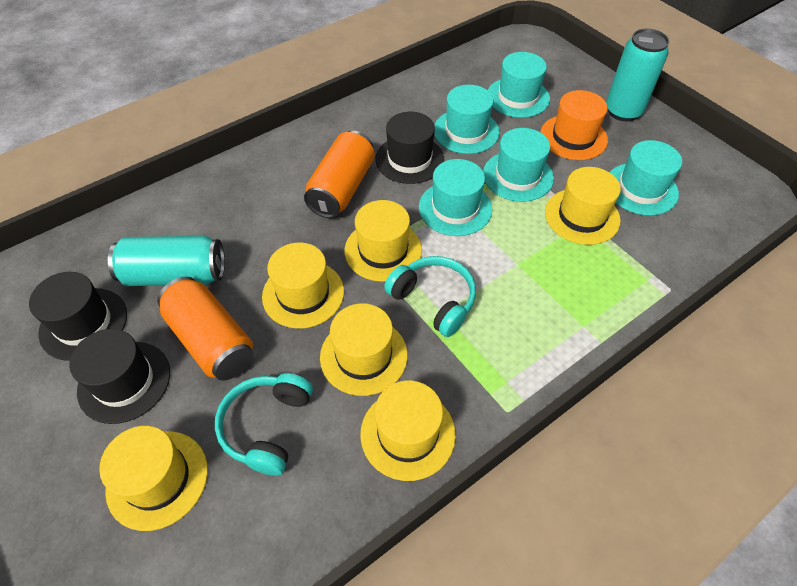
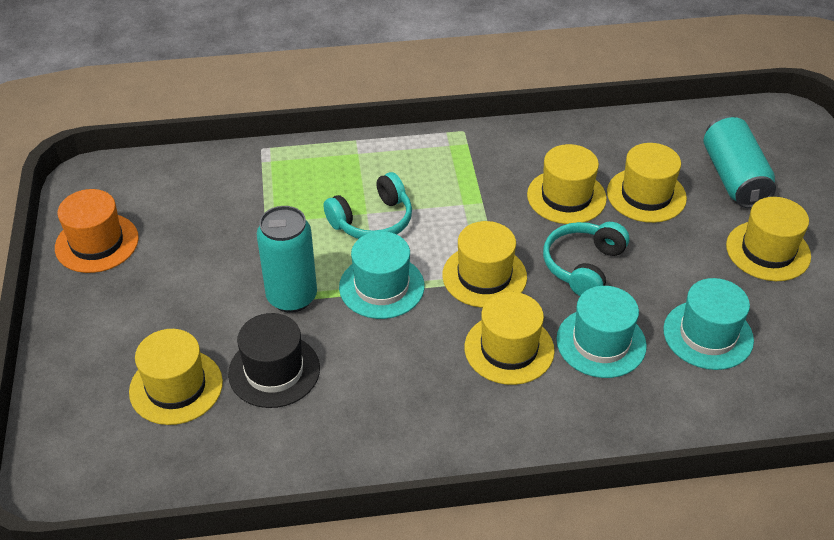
black hat: [29,272,127,361] [69,329,170,424] [375,112,444,184] = 3 -> [228,313,320,408] = 1
orange can: [157,277,254,380] [304,131,375,218] = 2 -> none = 0
turquoise hat: [419,159,492,236] [434,85,500,154] [483,128,554,202] [488,52,550,118] [610,140,682,216] = 5 -> [339,231,424,319] [556,286,647,378] [663,278,754,370] = 3

